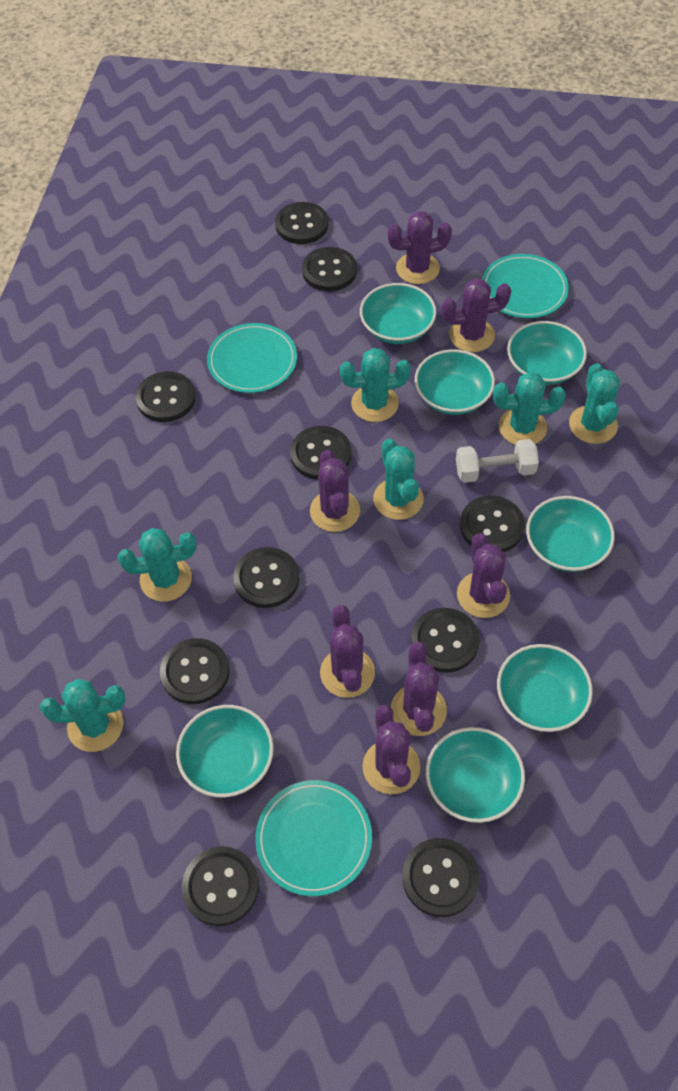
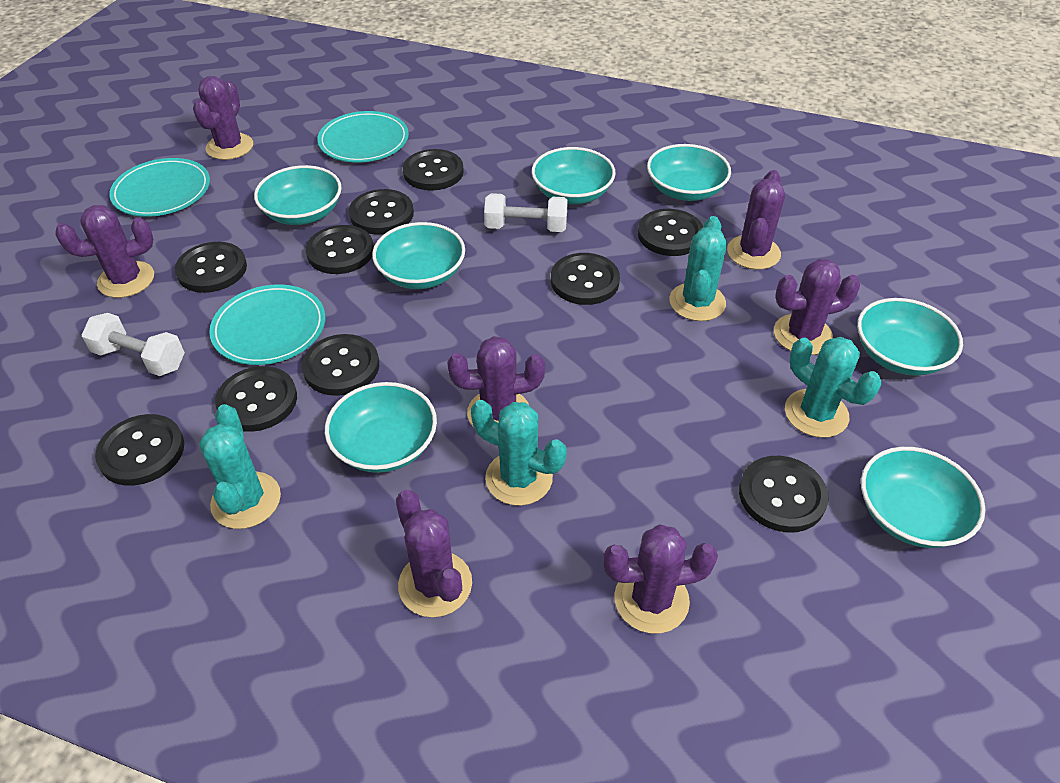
turquoise cactus: [40,678,126,752] [118,528,196,602] [340,348,411,422] [373,439,424,520] [493,372,566,445] [569,363,620,444] = 6 -> [199,404,281,529] [471,400,567,506] [669,216,727,321] [785,337,881,438] = 4
white dumbbell: [456,439,539,483] = 1 -> [82,313,185,376] [484,193,568,232] = 2

